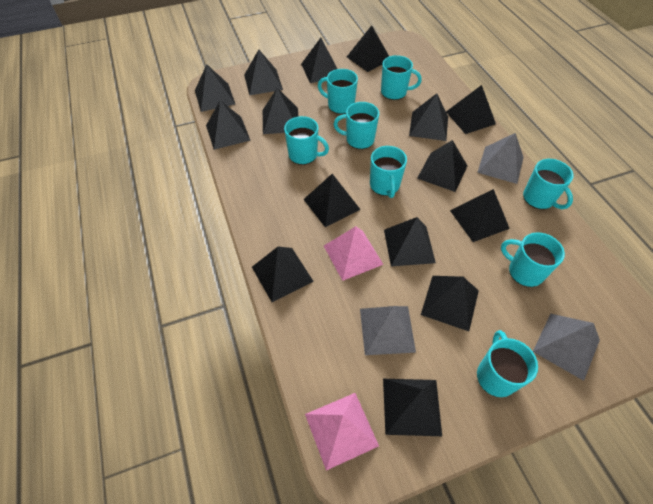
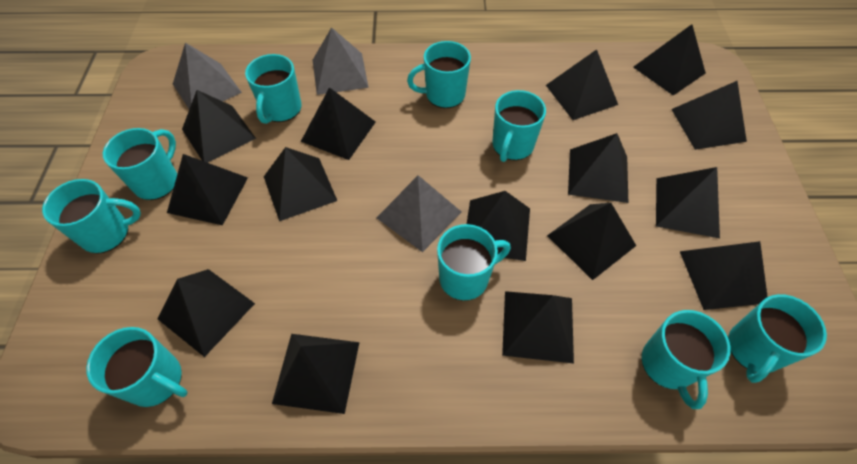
pink pyramid: [305,393,379,471] [324,226,384,281] = 2 -> none = 0
turquoise mug: [284,116,329,165] [318,69,358,114] [334,102,379,149] [370,146,407,198] [381,55,422,100] [477,330,538,397] [501,232,565,287] [523,159,574,209] = 8 -> [42,179,141,254] [86,327,188,407] [103,128,177,200] [245,54,302,124] [407,41,471,108] [437,224,511,301] [492,90,546,162] [642,310,731,409] [728,294,827,383] = 9

